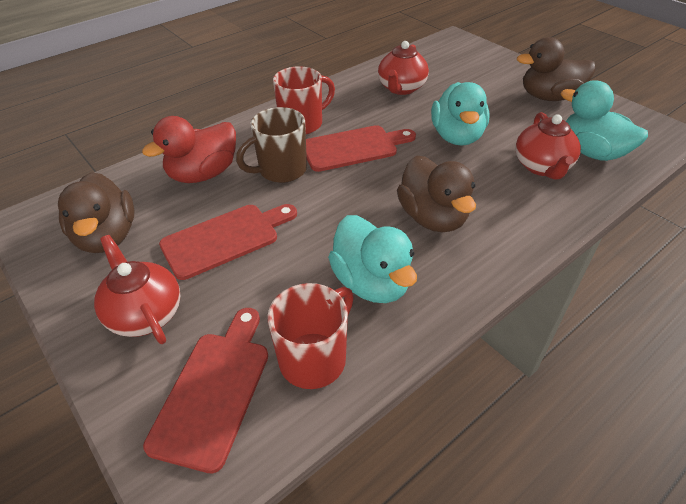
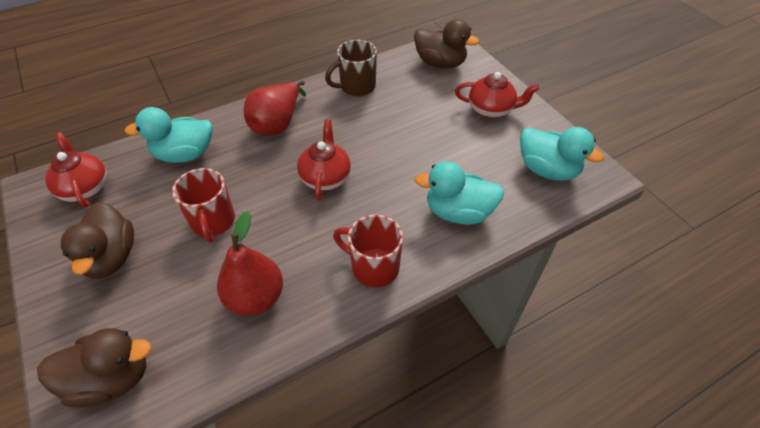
red cutting board: [143,308,268,473] [159,204,297,280] [306,125,416,172] = 3 -> none = 0
red duck: [142,116,236,183] = 1 -> none = 0
red pear: none = 0 -> [217,211,283,316] [244,81,306,135] = 2

